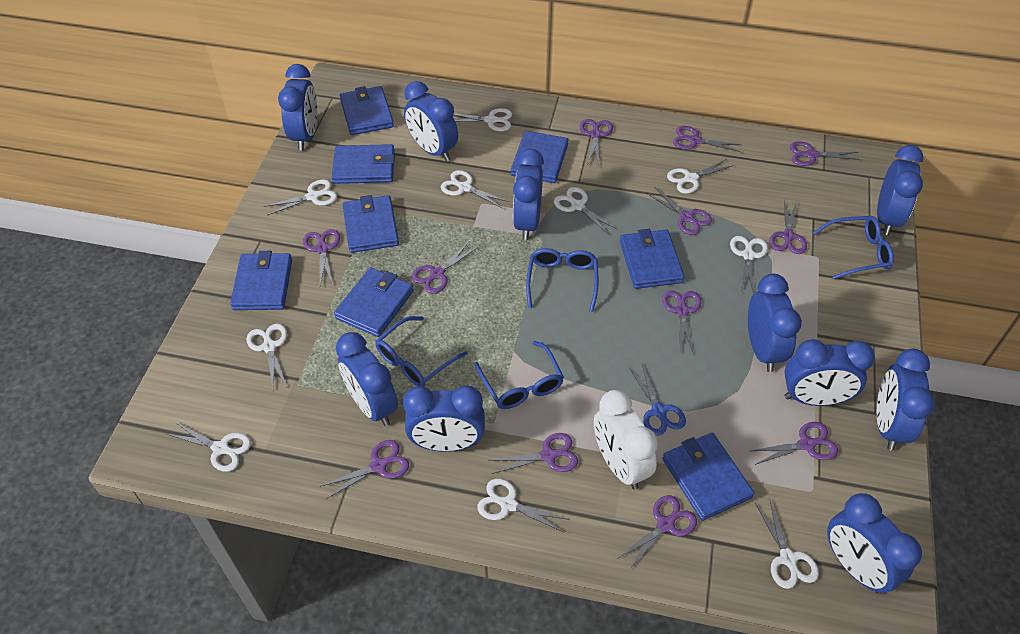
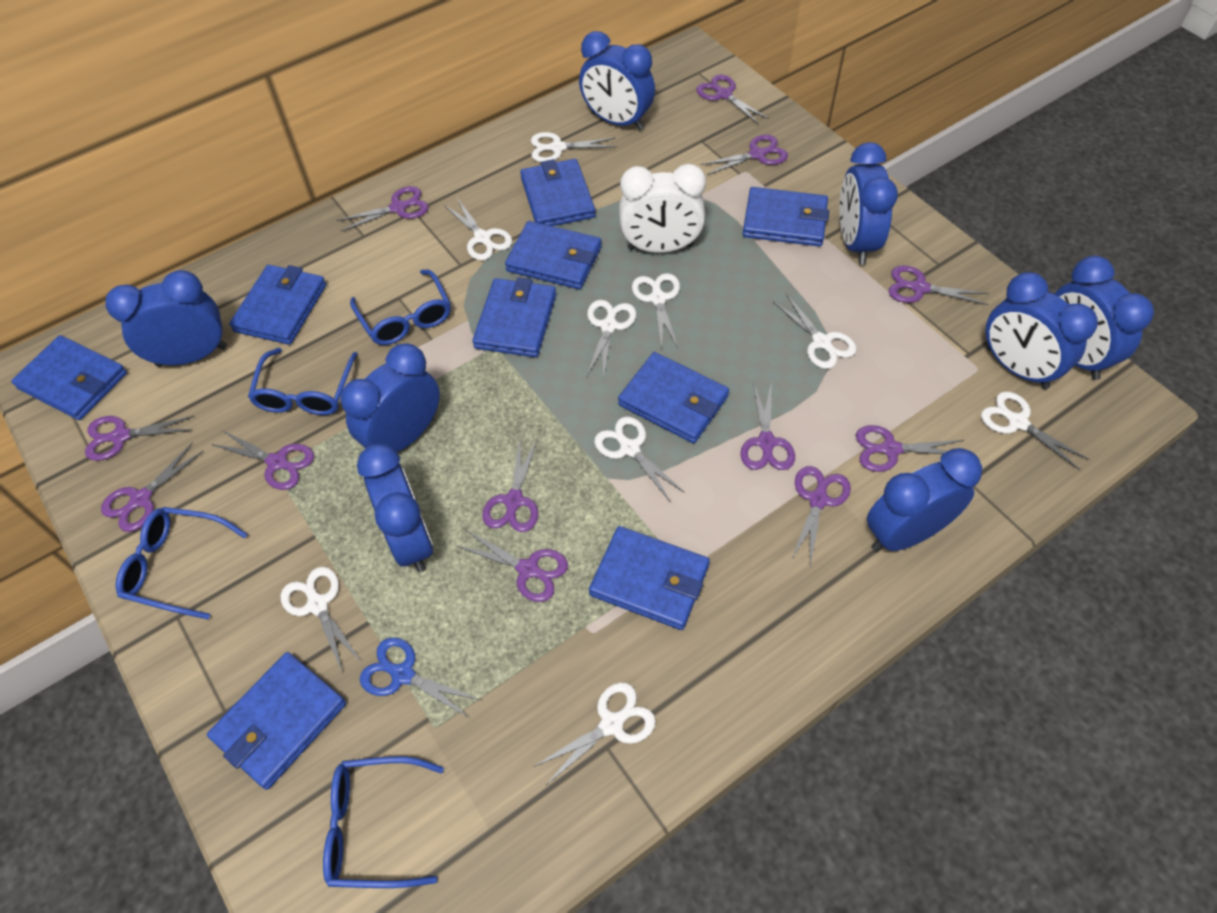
blue clock: [278,64,317,150] [336,332,398,426] [403,385,485,452] [404,81,458,162] [513,149,544,240] [748,274,802,372] [785,339,875,406] [827,493,922,594] [877,145,923,235] [877,349,935,451] = 10 -> [105,270,227,367] [340,344,440,452] [357,444,433,572] [579,31,655,131] [839,142,898,265] [867,448,982,552] [985,272,1098,389] [1055,256,1154,380] = 8
blue wallet: [230,251,292,310] [332,144,395,184] [334,267,413,337] [340,86,394,135] [343,195,399,253] [511,131,568,183] [620,229,685,289] [662,433,754,521] = 8 -> [11,335,127,420] [207,652,346,790] [229,265,326,345] [472,277,556,357] [505,221,602,289] [520,159,596,226] [589,526,710,630] [618,352,729,443] [743,187,829,247] = 9
white scissors: [167,422,251,472] [246,324,287,388] [264,179,337,216] [441,170,509,209] [453,108,512,131] [477,479,570,532] [554,187,618,235] [667,159,734,194] [730,236,768,294] [755,500,819,589] = 10 -> [281,567,360,673] [444,198,512,261] [531,132,617,162] [533,682,656,785] [586,300,637,380] [594,416,685,502] [632,273,680,348] [773,294,856,369] [981,391,1089,470] = 9

